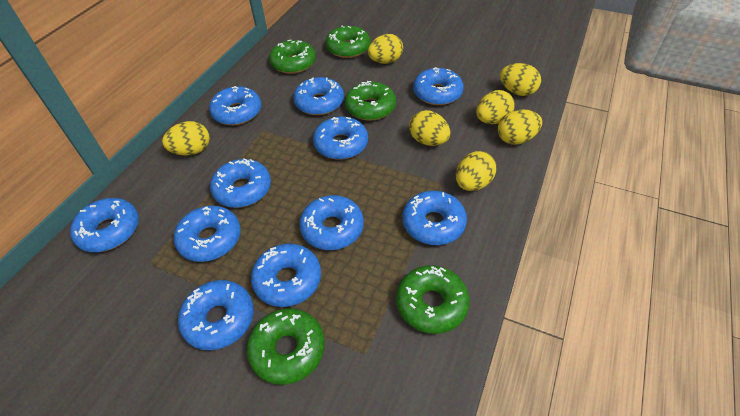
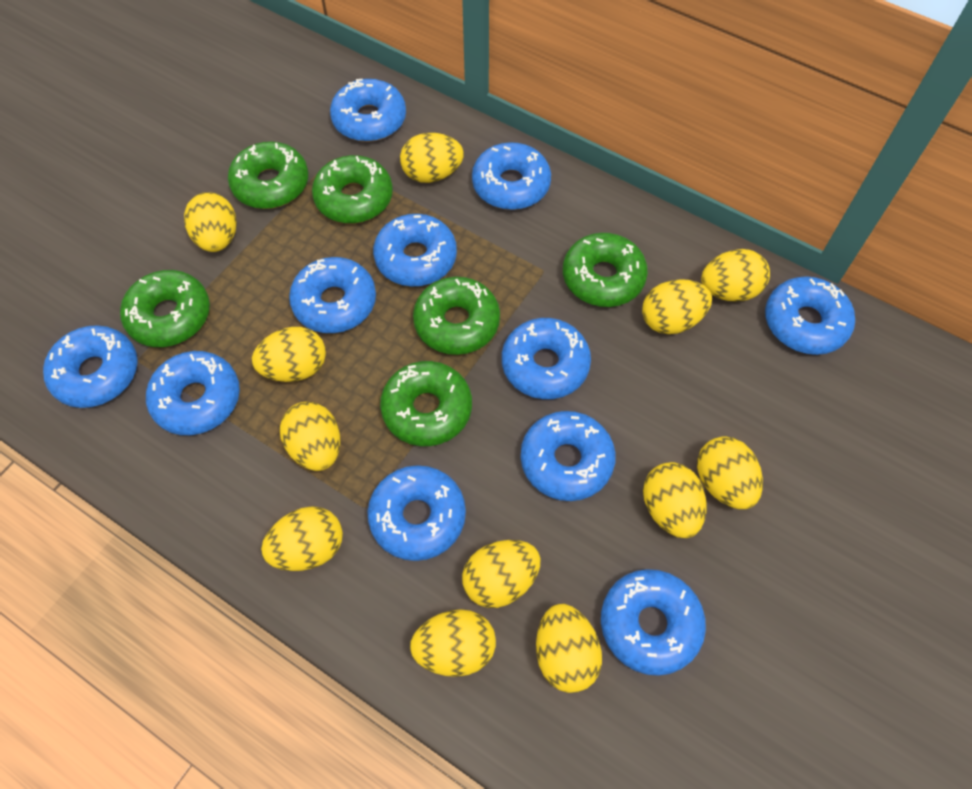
green donut: [247,308,325,385] [269,40,316,74] [326,26,370,58] [345,81,396,121] [396,265,470,334] = 5 -> [120,270,210,347] [228,142,308,209] [312,155,393,224] [380,361,472,446] [413,277,500,355] [563,233,648,307] = 6
yellow egg: [162,121,210,156] [368,34,403,64] [409,110,450,146] [456,151,496,191] [476,90,515,124] [498,110,542,145] [500,63,541,96] = 7 -> [184,192,236,252] [252,327,326,382] [261,506,343,571] [280,402,340,471] [400,133,464,183] [410,609,496,677] [462,540,540,608] [536,604,602,693] [642,279,712,334] [643,462,707,538] [697,436,763,509] [701,249,770,301] = 12

